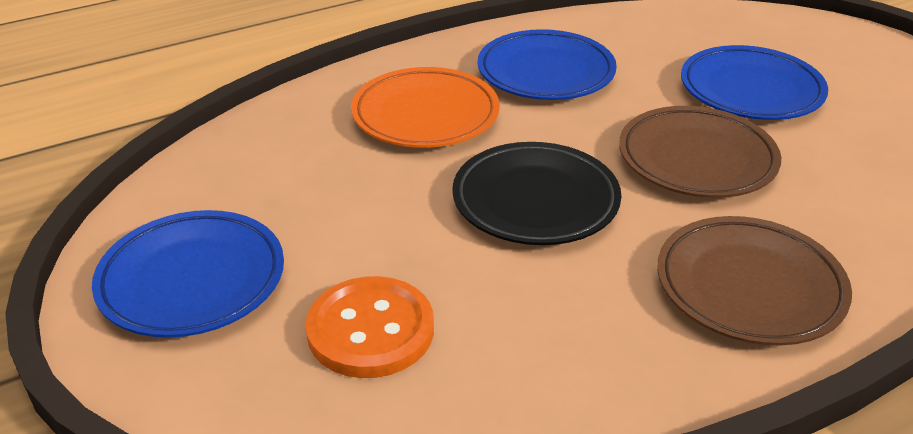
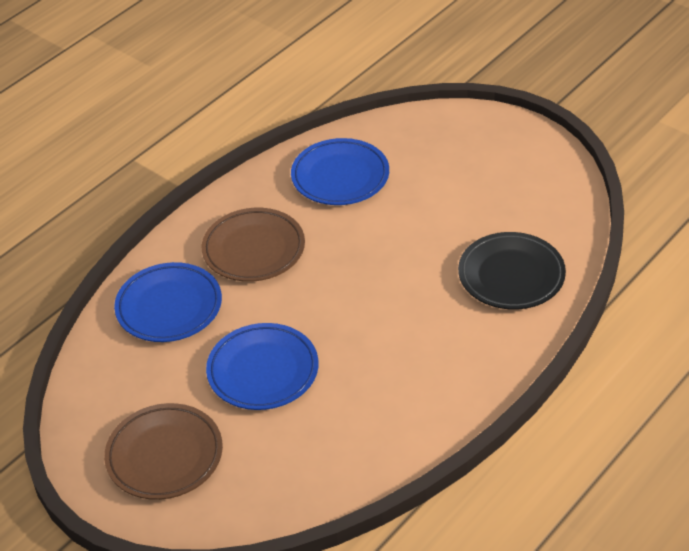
orange button: [305,276,434,378] = 1 -> none = 0
orange plate: [351,67,500,148] = 1 -> none = 0

